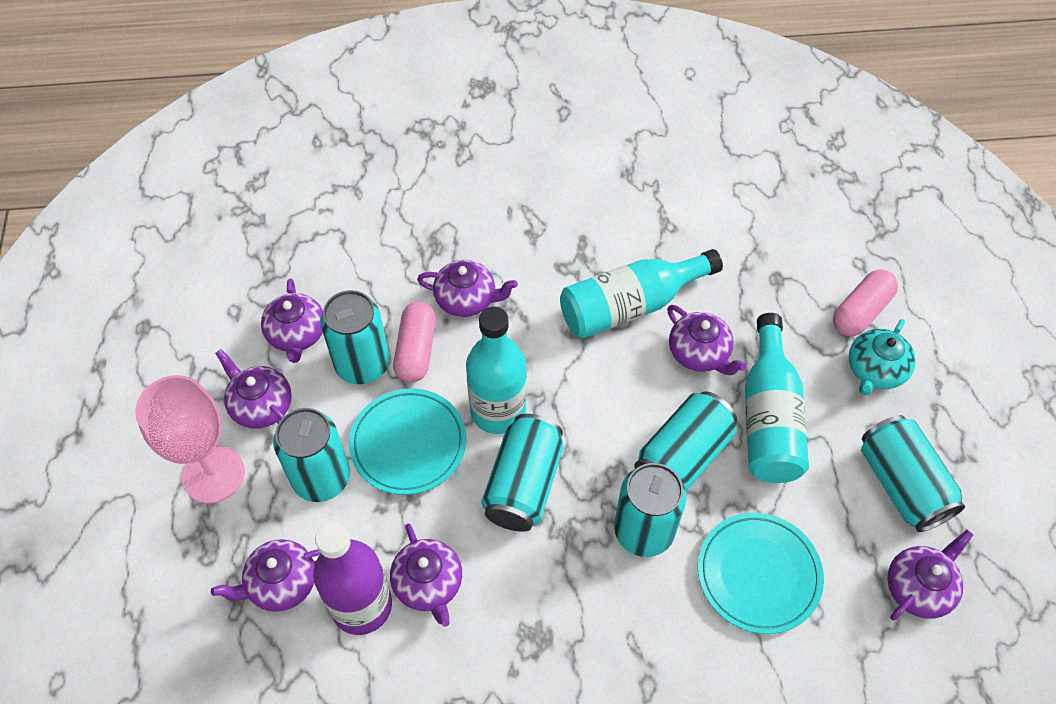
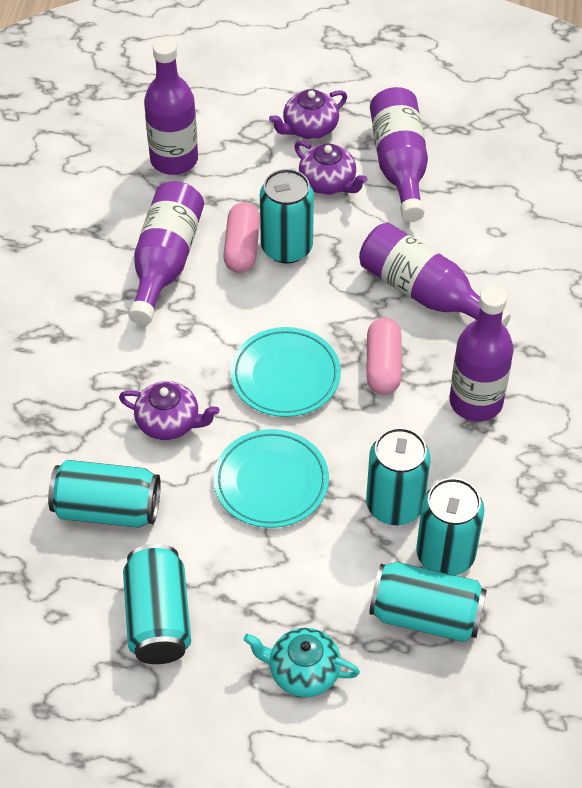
pink goblet: [135,375,245,504] = 1 -> none = 0
purple bottle: [313,522,392,635] = 1 -> [128,181,204,325] [144,38,198,175] [359,223,511,327] [370,87,428,222] [450,286,514,422] = 5
purple teapot: [211,539,320,612] [215,349,292,429] [261,279,323,363] [390,523,462,627] [417,260,518,317] [667,305,746,375] [887,530,973,621] = 7 -> [119,381,220,440] [269,89,347,139] [294,141,368,195] = 3
turquoise bottle: [466,307,526,434] [560,249,723,338] [745,313,809,483] = 3 -> none = 0

